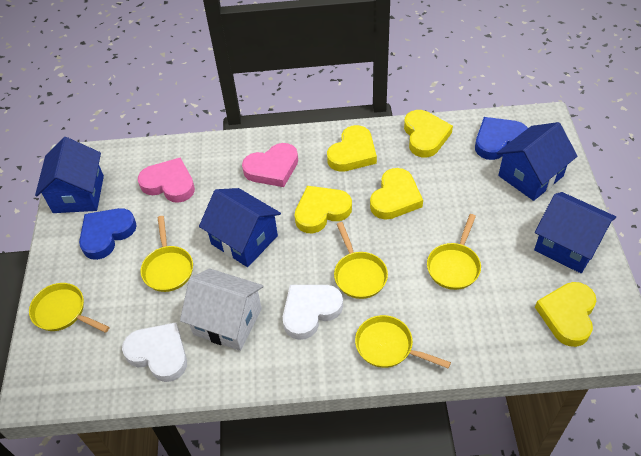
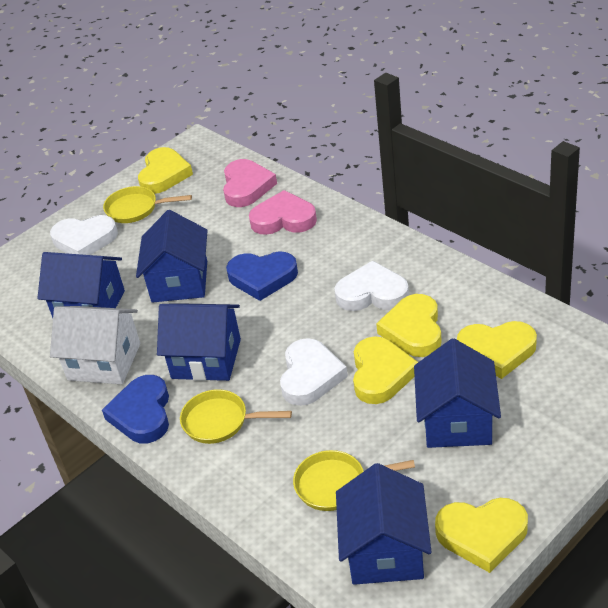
blue house: [35,137,104,213] [199,188,281,267] [497,122,577,201] [534,192,616,273] = 4 -> [37,252,125,318] [136,210,208,303] [157,303,241,381] [336,463,432,585] [414,339,501,448] = 5
white heart: [122,322,187,382] [283,285,343,340] = 2 -> [50,215,118,255] [280,338,348,406] [334,261,409,311] = 3
yellow pan: [29,283,110,333] [141,216,193,292] [334,222,388,299] [355,315,451,369] [427,214,481,290] = 5 -> [103,186,192,223] [180,389,292,444] [293,450,415,511] = 3

